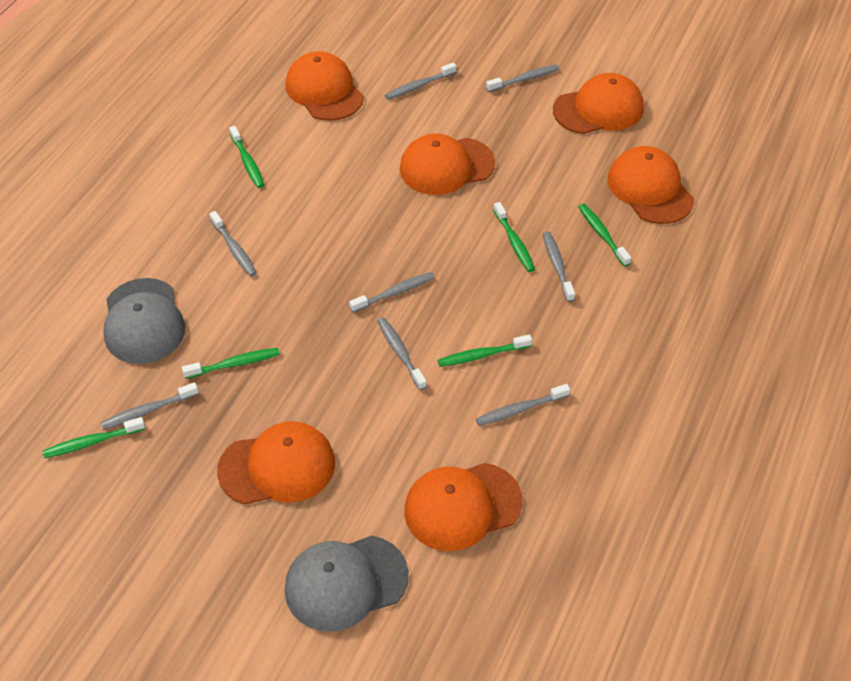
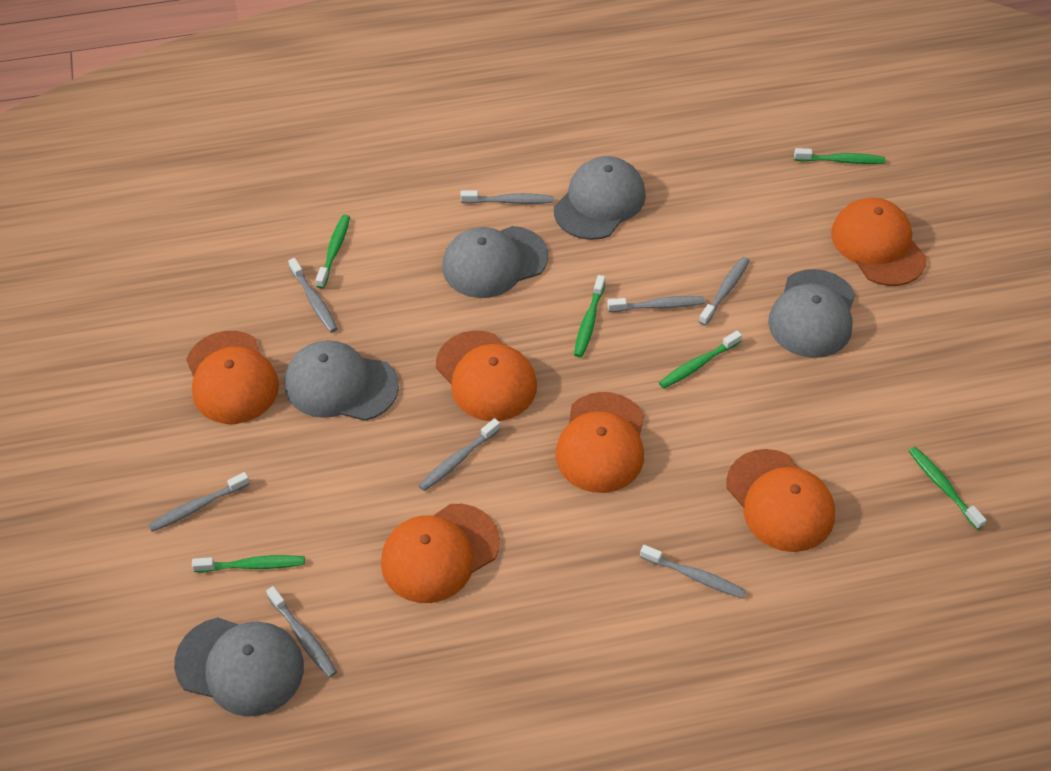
grey cap: [103,278,185,364] [285,536,409,632] = 2 -> [174,617,304,717] [285,340,399,421] [442,226,548,298] [554,156,646,240] [768,269,855,358] = 5

